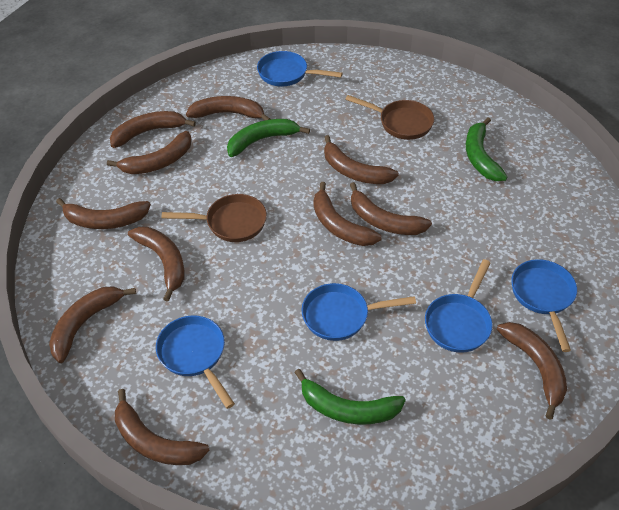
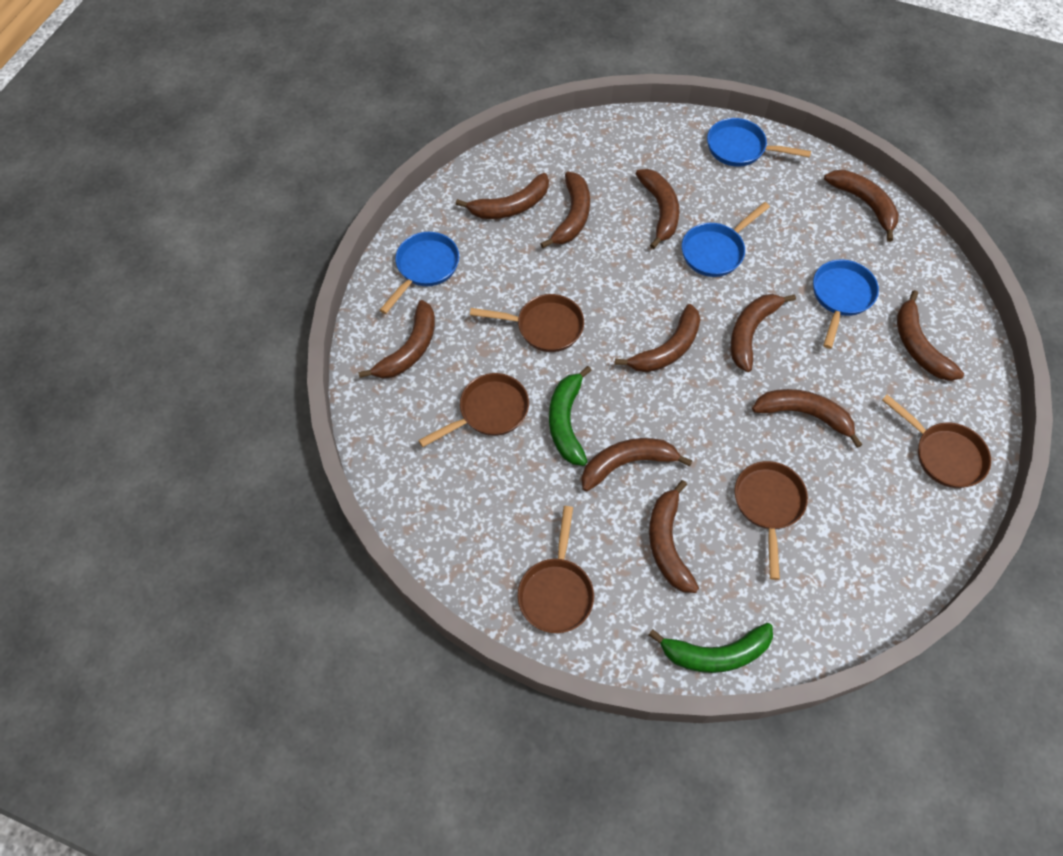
blue pan: [156,315,235,409] [257,51,342,86] [302,283,416,341] [425,259,493,353] [511,259,577,352] = 5 -> [380,232,459,314] [682,202,770,277] [707,118,811,167] [813,259,879,349] = 4
brown pan: [162,194,267,242] [345,95,434,140] = 2 -> [418,373,529,447] [470,294,584,352] [518,506,594,633] [735,461,808,580] [882,394,991,488] = 5
green banana: [227,119,310,157] [294,369,406,425] [466,117,508,181] = 3 -> [549,366,592,466] [649,623,773,673] = 2

